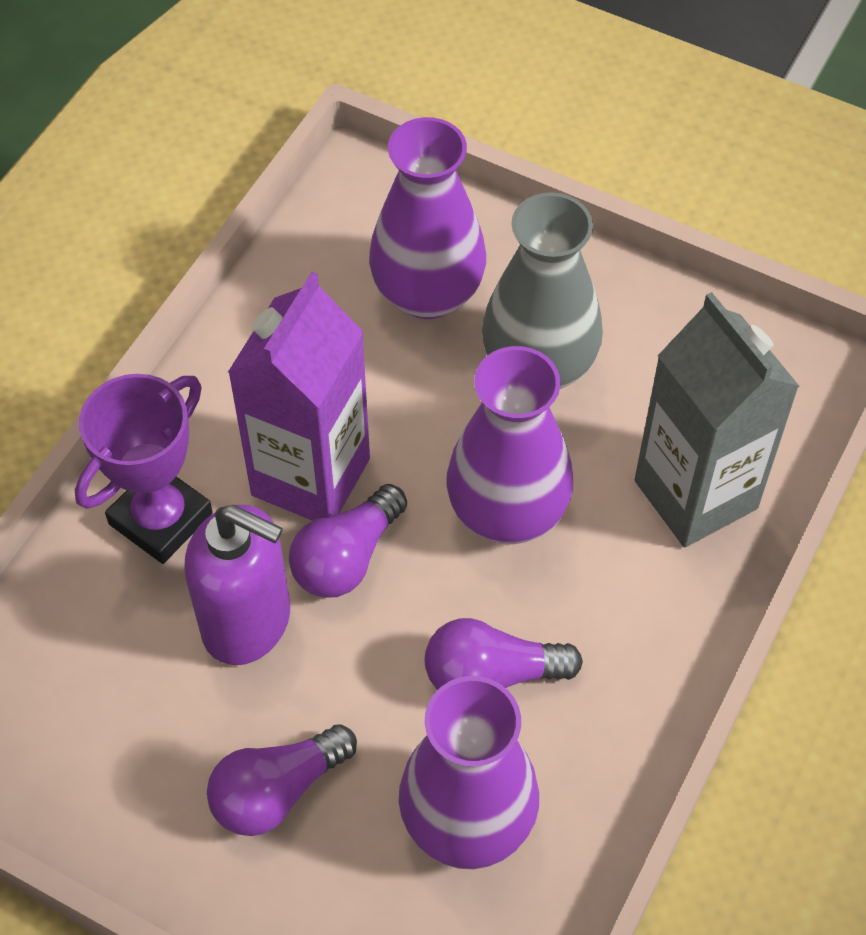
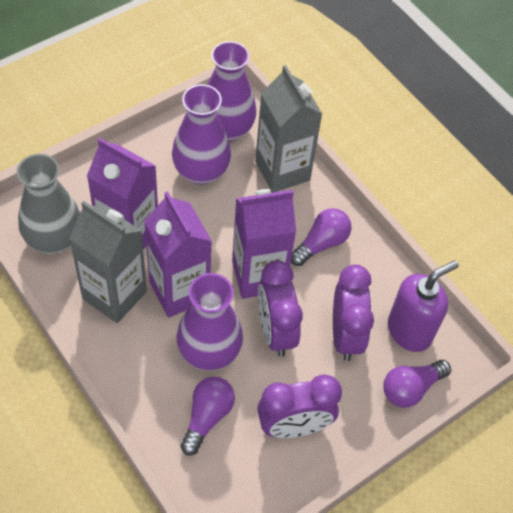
grey carton: [635,292,800,547] = 1 -> [69,201,147,323] [255,65,322,192] = 2
purple carton: [228,272,370,521] = 1 -> [87,138,158,250] [144,191,212,318] [232,189,296,299] = 3
purple clock: none = 0 -> [257,374,342,438] [258,260,303,357] [333,264,374,361] = 3
purple trophy: [75,374,213,564] = 1 -> none = 0

